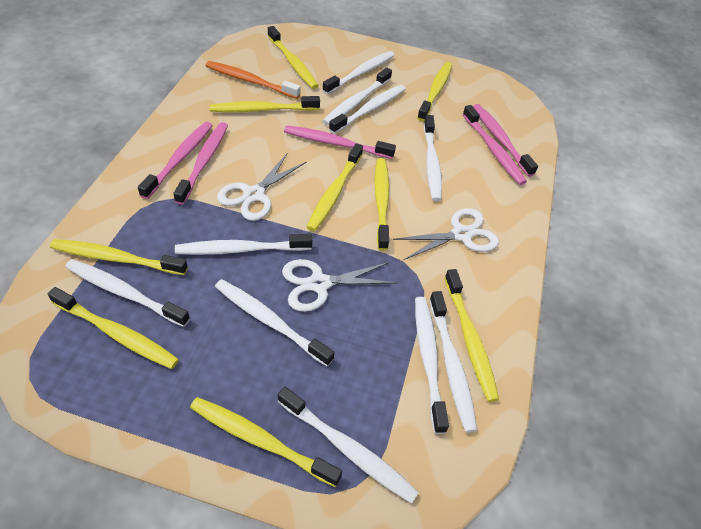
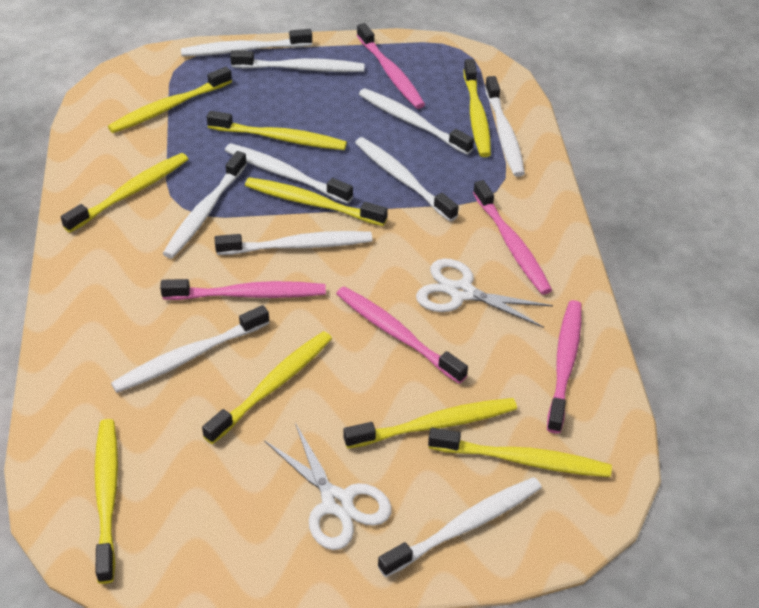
orange toothbrush: [206,61,300,99] = 1 -> none = 0
white scissors: [217,152,306,221] [282,259,397,312] [393,208,499,260] = 3 -> [264,423,392,550] [416,258,553,328] = 2

